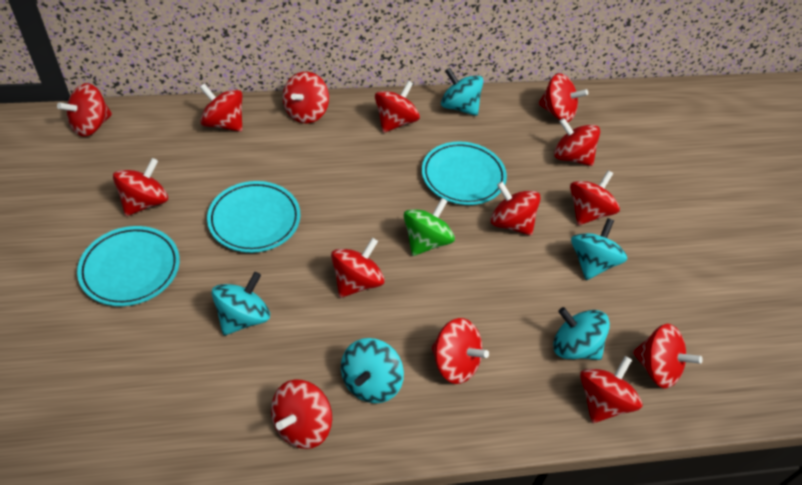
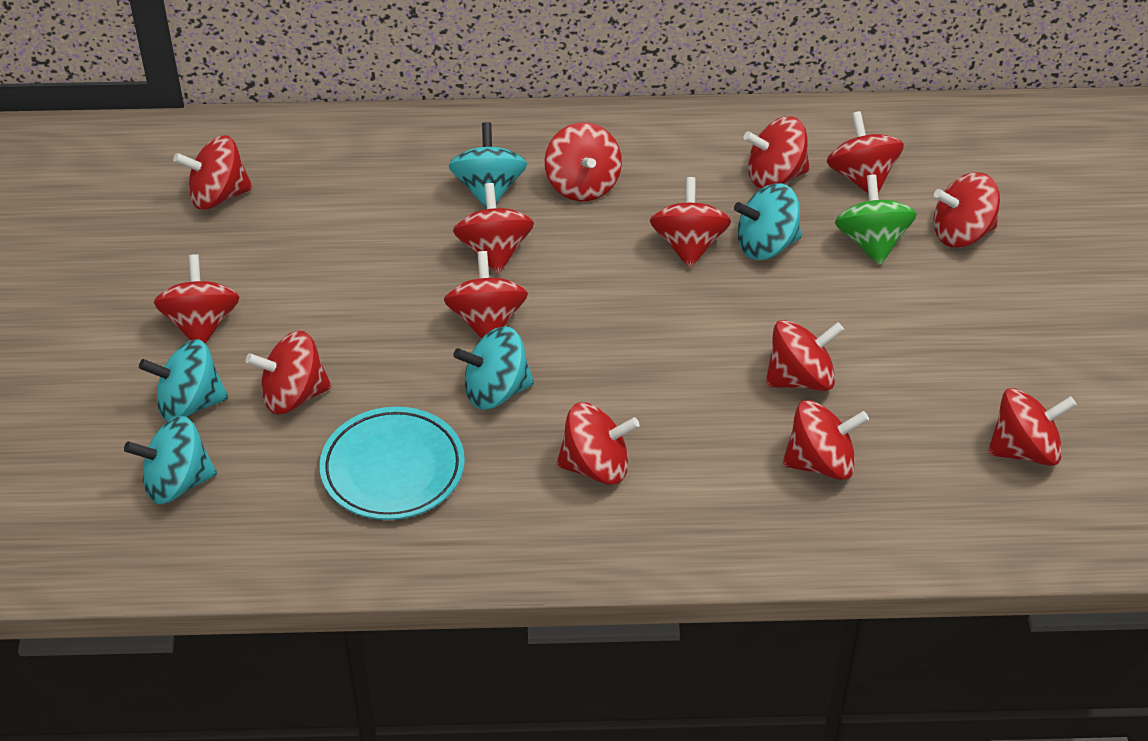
turquoise plate: [77,226,180,306] [207,181,300,253] [422,141,507,205] = 3 -> [319,407,465,520] = 1

